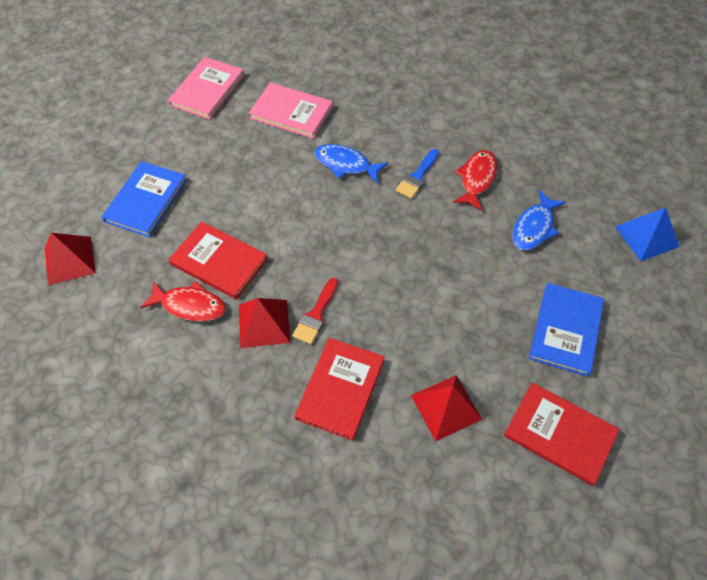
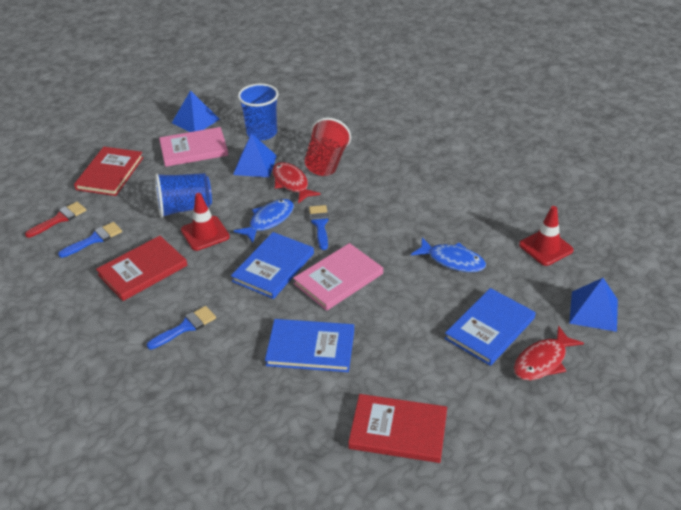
blue book: [101,161,187,237] [529,283,604,377] = 2 -> [231,232,314,299] [265,319,354,372] [444,288,536,366] = 3
blue brush: [395,149,439,199] = 1 -> [58,222,122,258] [147,306,216,350] [309,205,329,250] = 3
blue cup: none = 0 -> [155,173,212,218] [238,83,279,140] = 2
blue pyramid: [615,207,680,261] = 1 -> [172,90,220,132] [233,133,277,178] [569,278,618,332] = 3
red cup: none = 0 -> [305,118,351,176] = 1
red pyramid: [45,233,96,285] [239,298,290,348] [411,375,483,441] = 3 -> none = 0
red traffic cone: none = 0 -> [181,193,230,251] [519,206,574,266] = 2

